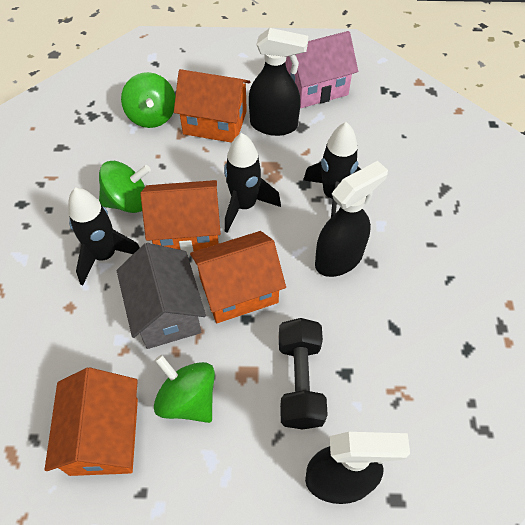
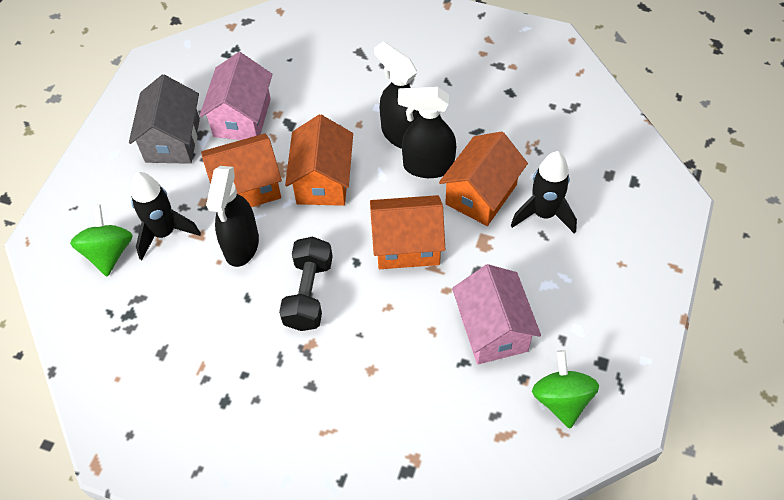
black rocket: [68,187,140,285] [224,133,281,233] [303,122,361,217] = 3 -> [131,172,201,260] [511,151,577,234] = 2
green spinning top: [99,161,151,213] [121,72,175,128] [154,355,215,423] = 3 -> [70,205,133,276] [532,350,599,429] = 2
pink house: [285,31,358,108] = 1 -> [199,52,273,140] [452,264,541,364] = 2

